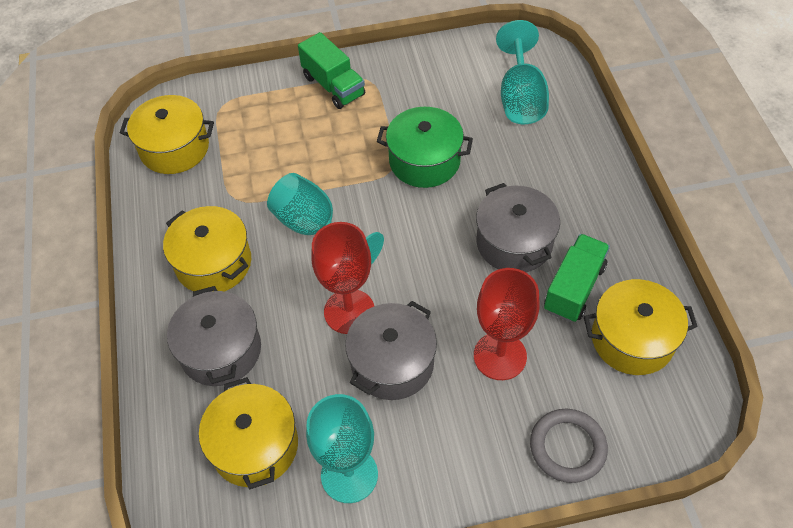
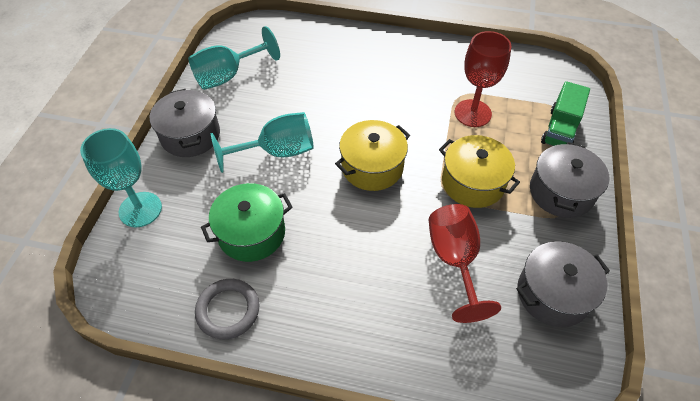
green truck: [298,32,365,109] [544,234,610,322] = 2 -> [541,81,590,146] = 1
yellow pot: [120,95,214,174] [163,206,251,292] [199,377,298,489] [584,279,698,375] = 4 -> [335,120,410,191] [439,135,520,208] = 2

